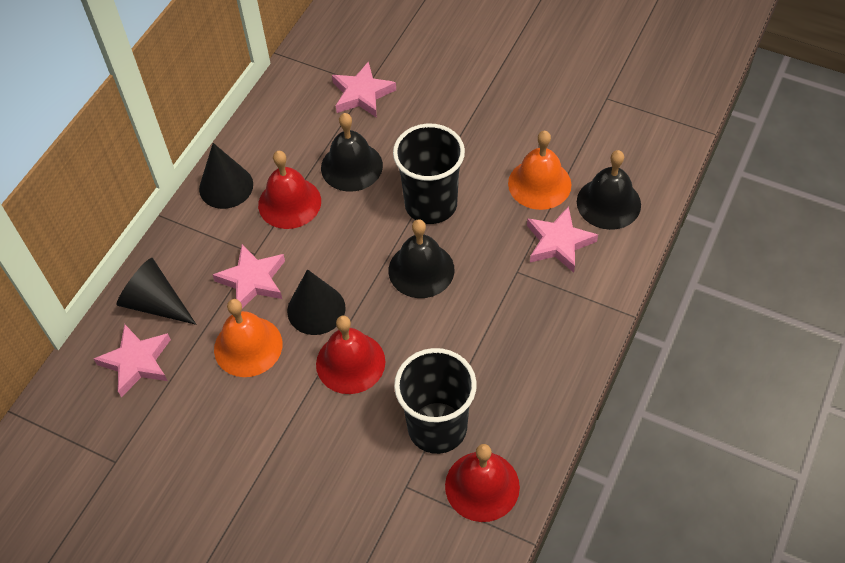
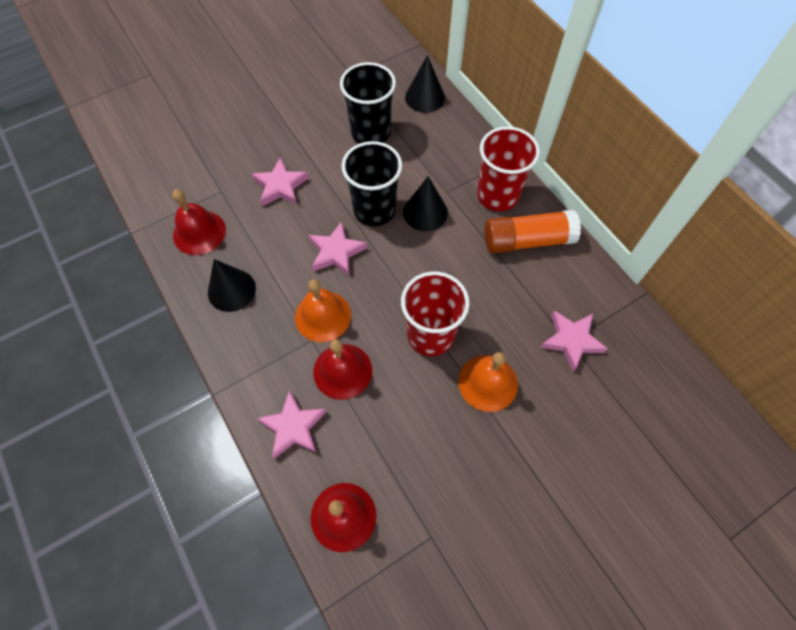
black bell: [321,113,383,192] [389,219,454,298] [577,150,641,230] = 3 -> none = 0
orange glue stick: none = 0 -> [484,210,581,253] = 1
red cup: none = 0 -> [401,272,470,356] [477,126,540,211] = 2

